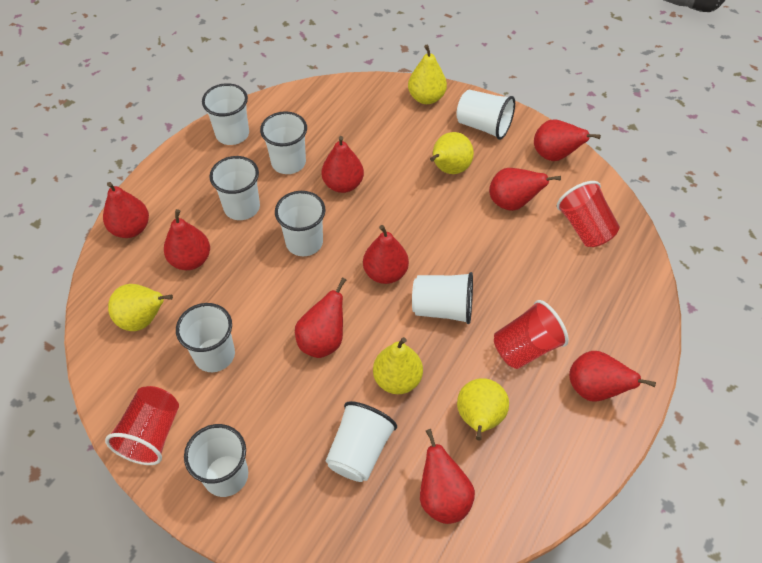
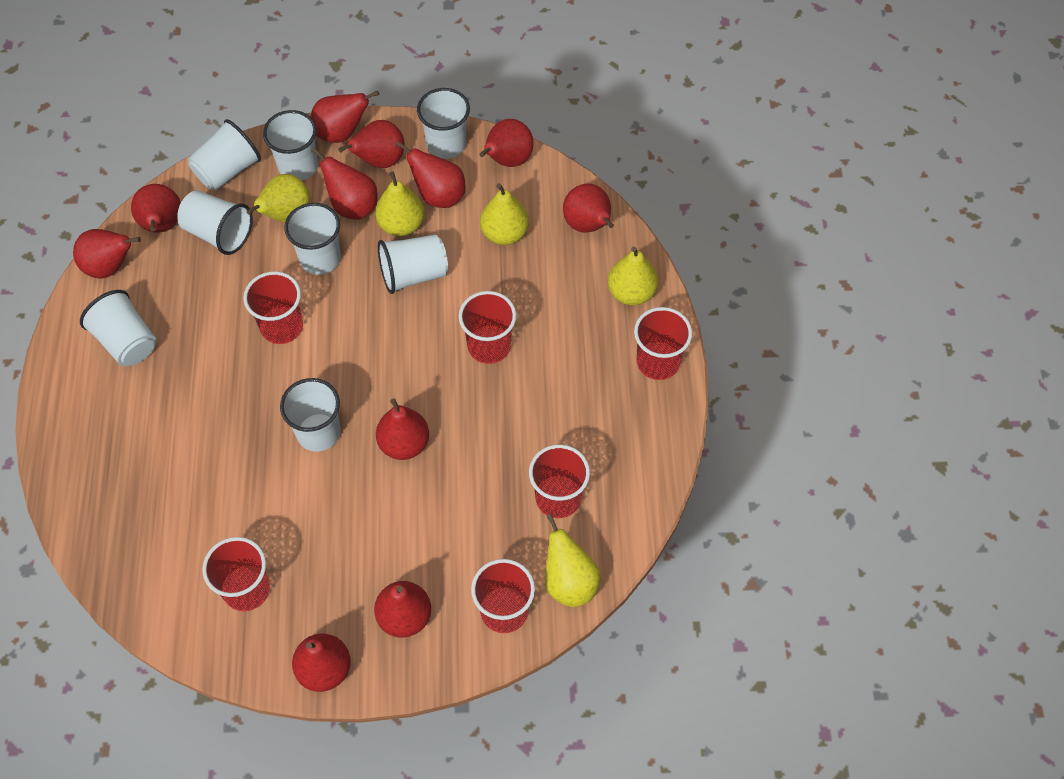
red cup: [105,386,179,465] [494,300,569,369] [557,181,620,247] = 3 -> [202,537,270,611] [243,271,303,344] [459,291,516,364] [471,559,535,633] [529,444,590,518] [634,307,692,380] = 6
red pear: [103,182,149,238] [164,209,210,270] [295,277,346,358] [321,136,364,193] [363,225,409,284] [420,429,475,524] [489,168,561,211] [534,120,601,161] [569,351,656,402] = 9 -> [73,229,141,278] [131,184,181,233] [292,634,351,692] [311,91,379,143] [311,147,378,220] [338,120,405,168] [374,581,431,638] [376,398,429,460] [396,141,466,208] [479,119,534,167] [563,184,614,233] = 11
white cup: [176,303,235,372] [184,424,248,497] [202,83,249,145] [209,156,260,220] [260,111,307,174] [275,191,326,256] [326,401,397,482] [412,272,473,324] [456,90,515,140] = 9 -> [80,290,156,366] [177,190,253,255] [188,119,261,190] [263,110,318,181] [280,378,341,452] [284,203,341,275] [378,235,448,294] [417,88,470,159] = 8

